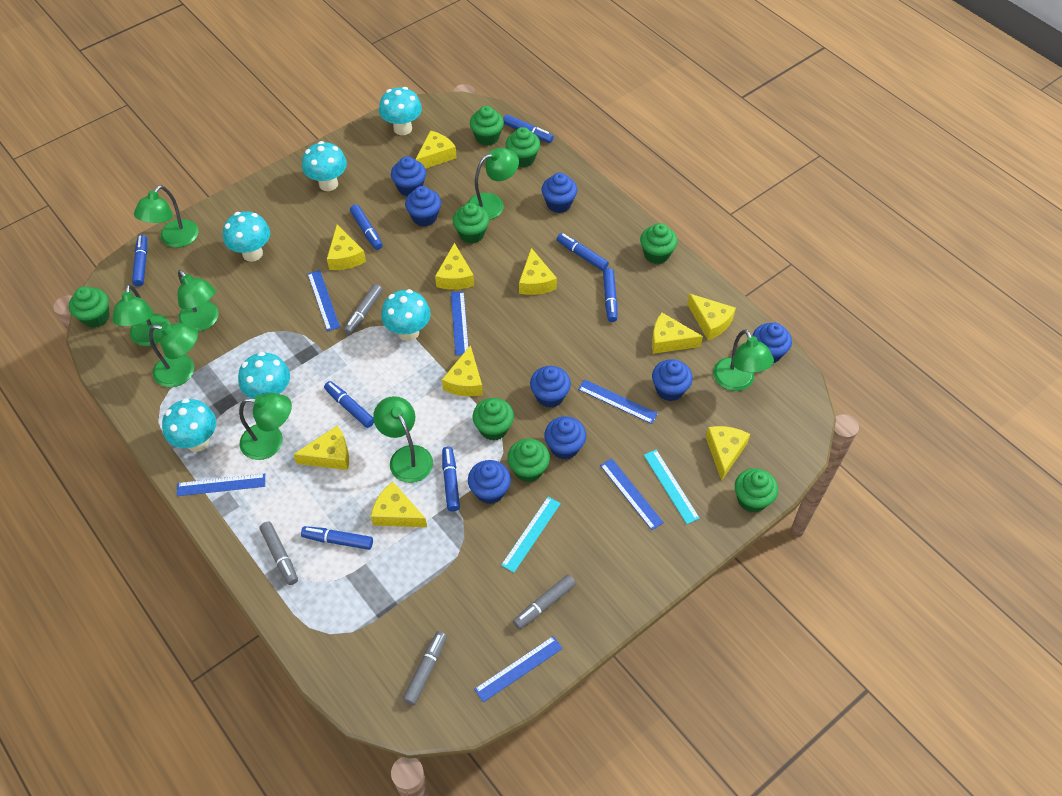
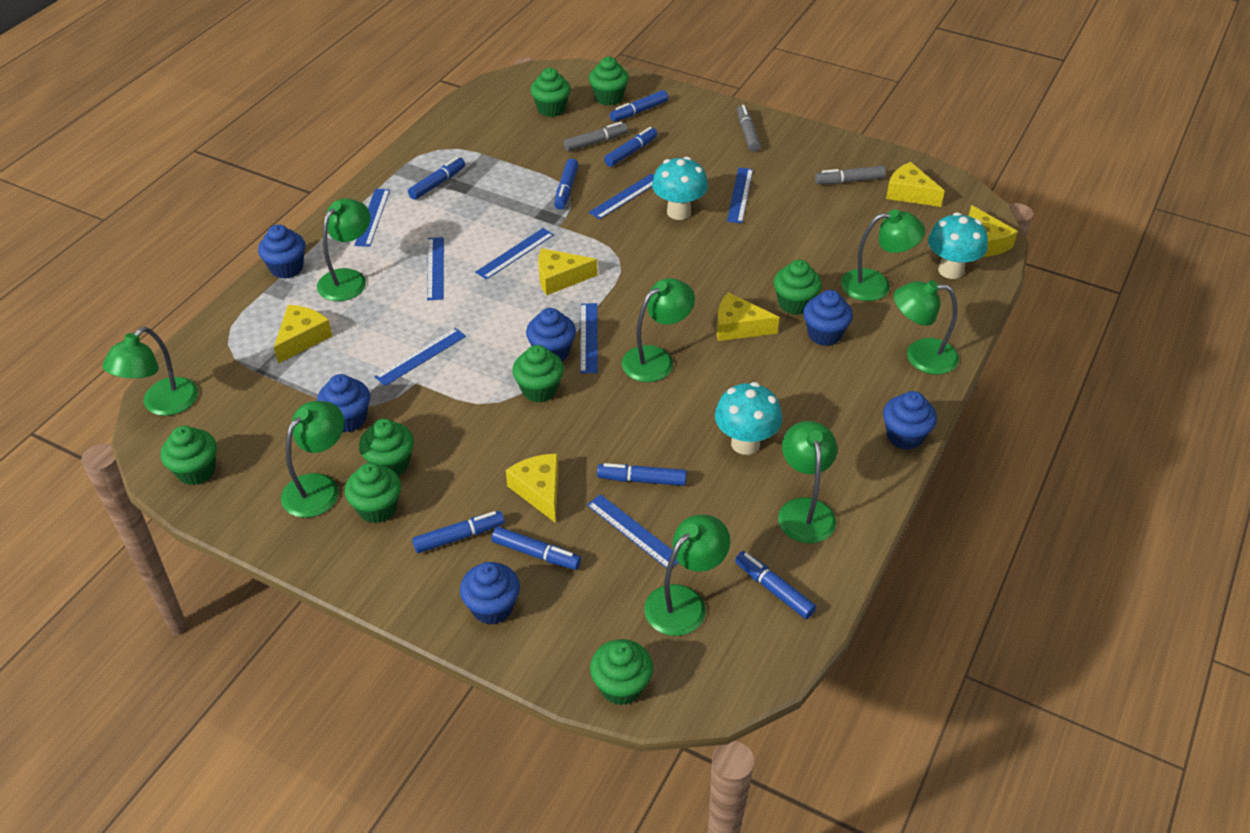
blue cupcake: [391,156,426,196] [405,186,441,227] [468,460,511,504] [530,366,571,408] [542,173,577,213] [544,416,586,460] [652,359,693,401] [752,323,792,363] = 8 -> [258,224,306,279] [317,374,370,432] [460,562,520,625] [526,308,576,362] [803,290,853,346] [883,391,937,450] = 6
blue ruler: [177,474,265,496] [308,270,340,331] [451,291,469,355] [474,636,563,702] [578,379,658,424] [600,458,664,530] = 6 -> [355,189,390,247] [374,328,466,386] [427,237,444,301] [475,228,554,280] [580,303,598,373] [587,494,679,568] [589,173,654,219] [727,168,753,223] = 8
grey marker: [260,521,298,585] [344,284,383,335] [403,631,447,705] [513,575,576,629] = 4 -> [564,122,628,152] [737,105,760,152] [815,166,886,184] = 3
turquoise mushroom: [162,399,216,452] [223,211,270,262] [238,352,290,399] [302,141,347,191] [379,87,422,135] [381,289,431,341] = 6 -> [652,157,708,220] [715,382,782,455] [928,212,988,279] = 3
turquoise ruler: [501,497,561,573] [644,450,700,524] = 2 -> none = 0
yellow cheese: [293,426,349,470] [327,225,366,270] [371,482,427,527] [415,130,457,169] [435,243,474,290] [442,345,483,396] [519,248,557,295] [652,313,703,354] [687,294,736,340] [706,426,750,481] = 10 -> [274,305,332,364] [506,454,559,523] [538,248,598,295] [717,292,779,341] [886,162,945,207] [969,205,1018,257] = 6

